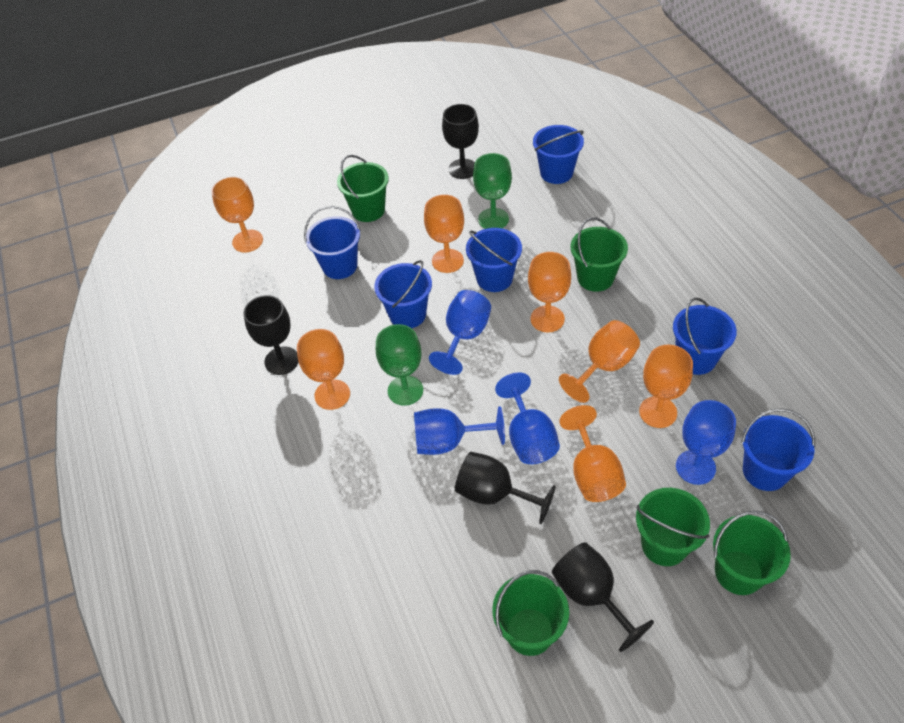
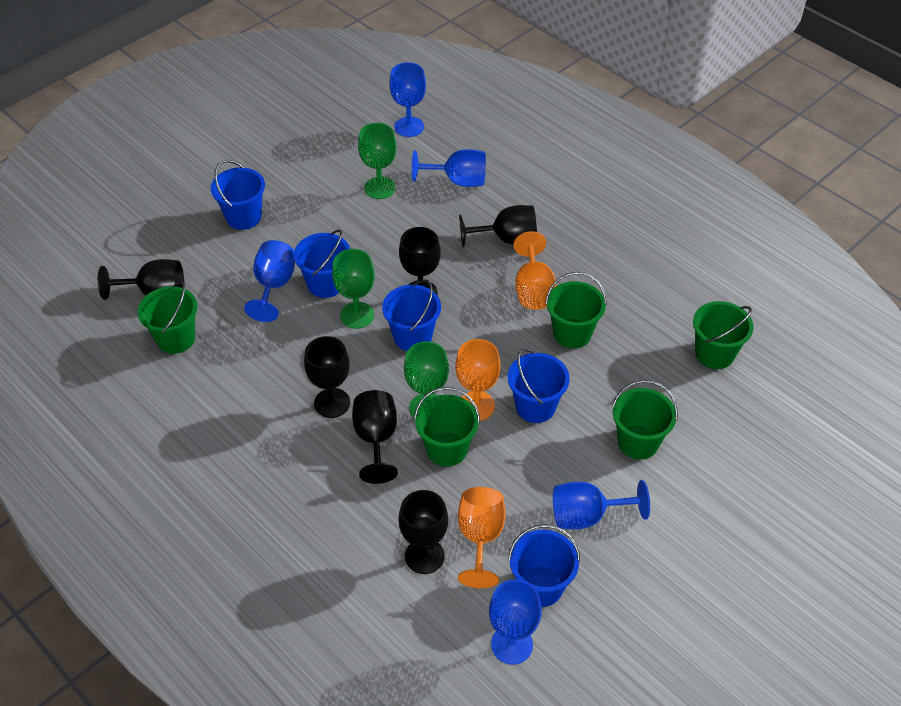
black goblet: [243,295,299,375] [442,104,479,179] [455,452,556,524] [552,542,654,652] = 4 -> [98,259,184,300] [304,336,350,418] [352,390,398,484] [398,490,448,574] [399,227,441,296] [459,205,537,247] = 6
blue bucket: [304,206,360,279] [374,260,432,328] [466,228,522,292] [533,125,584,184] [673,297,737,375] [741,408,815,491] = 6 -> [211,160,265,230] [294,229,350,298] [382,279,441,351] [508,348,570,423] [508,524,580,607] = 5
blue goblet: [414,407,505,455] [429,290,491,375] [495,372,560,464] [676,400,736,485] = 4 -> [244,240,295,322] [389,62,426,137] [411,149,486,187] [489,579,542,665] [553,480,650,529] = 5
green goblet: [376,324,423,406] [473,153,512,229] = 2 -> [332,249,375,329] [358,123,397,199] [404,341,449,418] = 3
orange goblet: [212,176,263,252] [297,329,350,410] [424,195,464,273] [528,252,571,332] [559,320,640,403] [559,405,626,502] [639,345,693,428] = 7 -> [455,339,501,421] [458,487,505,588] [513,231,556,310] = 3

